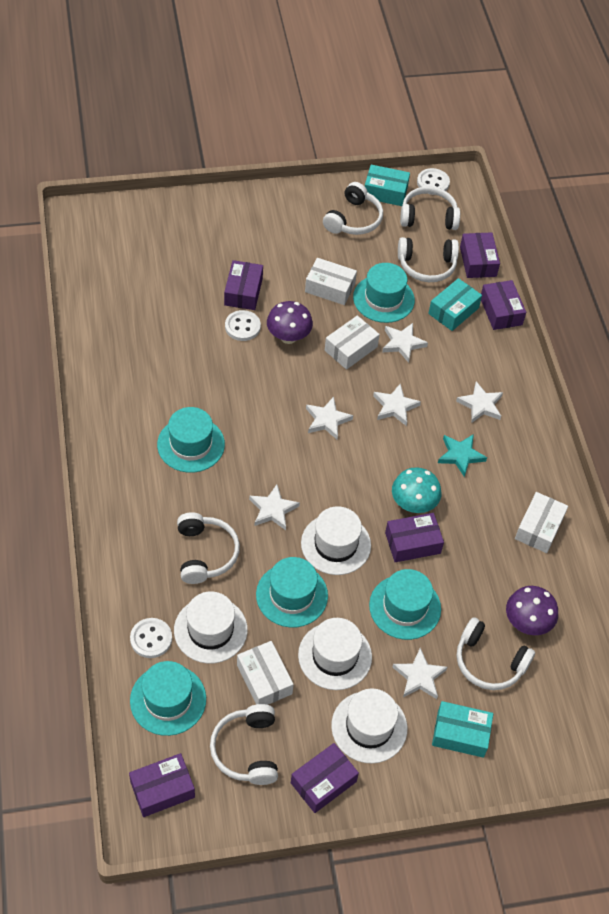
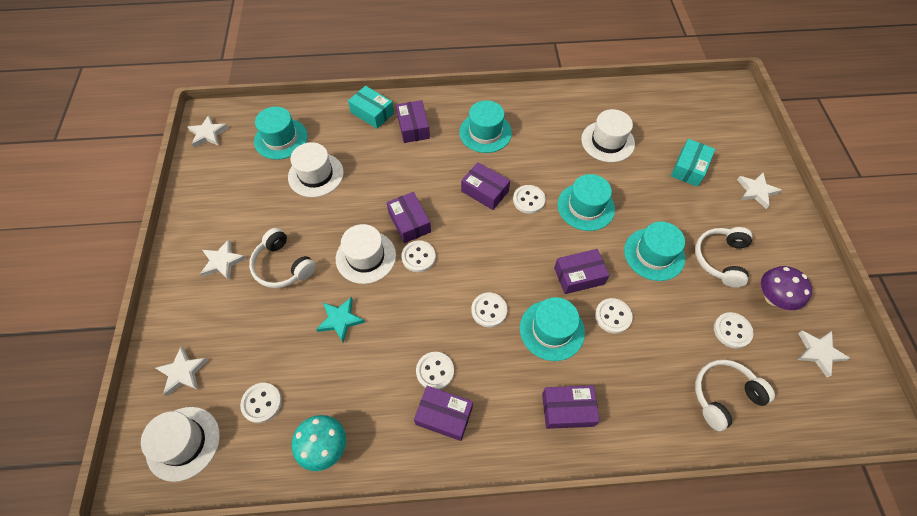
purple mushroom: [267,301,313,344] [506,586,558,635] = 2 -> [761,266,812,310] = 1
turquoise box: [365,165,410,206] [428,278,482,331] [432,701,493,758] = 3 -> [348,86,394,129] [671,139,715,187] = 2
white box: [237,641,294,705] [305,258,357,305] [325,315,380,370] [515,492,568,553] = 4 -> none = 0
white button: [130,618,172,658] [225,310,261,341] [417,168,450,195] = 3 -> [240,383,282,423] [401,240,436,272] [416,352,454,390] [471,293,507,327] [513,185,546,214] [595,298,633,334] [714,312,754,349] = 7
white headphones: [177,512,240,584] [210,704,278,785] [323,182,383,235] [398,237,459,282] [400,187,460,230] [457,617,535,690] = 6 -> [249,228,316,288] [695,227,752,288] [695,359,775,431] = 3
white star: [249,485,300,530] [306,397,353,439] [373,383,421,426] [382,323,428,363] [393,648,447,699] [456,382,503,423] = 6 -> [156,347,208,396] [188,115,229,148] [200,239,246,280] [737,173,782,209] [797,331,850,378] = 5

